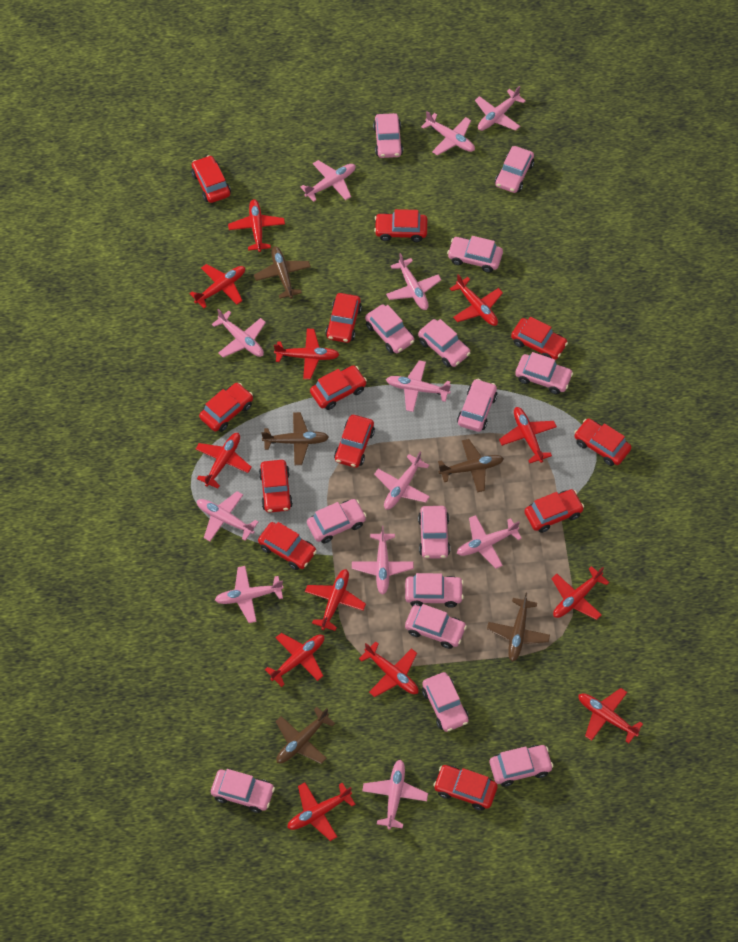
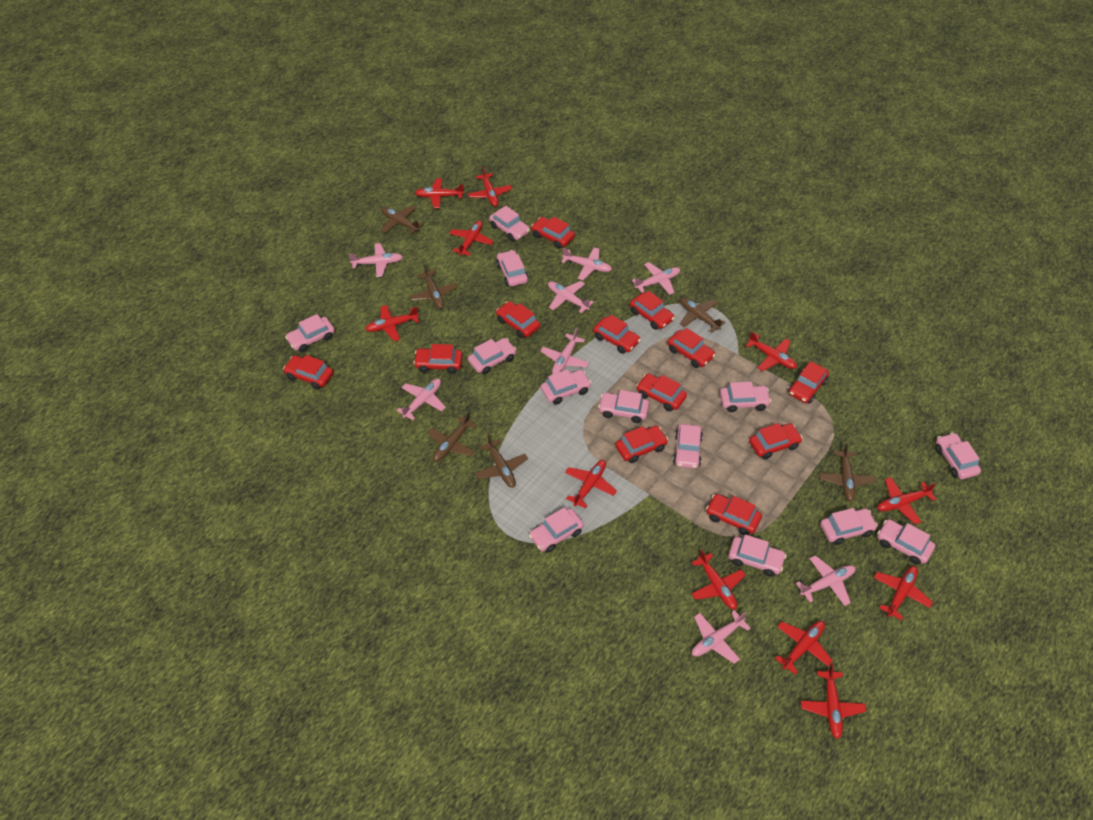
brown plane: [254,246,311,299] [261,412,329,465] [275,707,335,764] [438,439,504,493] [487,593,550,662] = 5 -> [381,206,424,234] [410,264,458,309] [427,412,477,461] [475,434,528,488] [680,297,726,332] [819,443,876,502] = 6
pink car: [211,769,275,813] [307,499,366,544] [365,305,414,353] [373,113,403,158] [405,573,464,608] [405,604,467,649] [418,319,470,367] [418,506,450,559] [422,672,469,732] [447,236,503,273] [457,379,497,432] [490,745,553,787] [495,146,534,193] [515,352,573,394] = 14 -> [285,314,335,352] [468,338,516,375] [489,206,530,241] [496,250,529,286] [529,507,584,553] [541,369,591,405] [598,390,649,423] [673,424,703,469] [720,382,771,412] [729,534,787,577] [820,508,878,545] [877,519,935,565] [935,433,981,479] = 13
pink plane: [197,491,258,541] [212,309,266,358] [215,566,283,623] [301,160,356,202] [352,526,414,595] [362,759,428,830] [374,452,430,510] [386,253,441,310] [386,360,451,412] [421,111,475,156] [457,515,522,569] [475,86,526,131] = 12 -> [349,243,403,277] [397,379,446,420] [541,328,589,374] [548,281,594,313] [561,247,612,280] [632,262,680,295] [692,610,751,664] [796,555,855,606] = 8
red plane: [190,264,245,308] [196,433,252,489] [228,199,285,252] [265,633,324,687] [274,329,340,379] [287,782,356,841] [305,569,366,631] [359,642,418,697] [450,274,503,326] [499,407,557,463] [551,566,609,620] [578,688,643,743] = 12 -> [365,305,419,341] [415,178,464,209] [449,221,494,256] [468,166,512,206] [565,460,617,508] [691,550,745,609] [745,331,797,371] [775,621,833,675] [801,664,866,739] [874,566,933,620] [877,477,936,524] = 11

